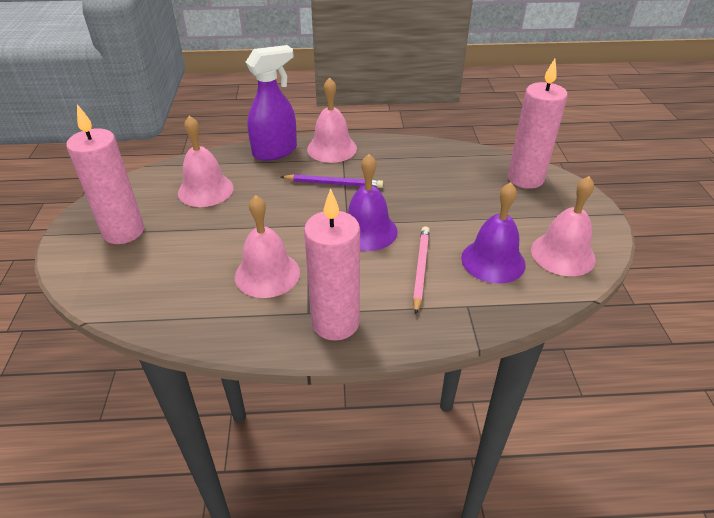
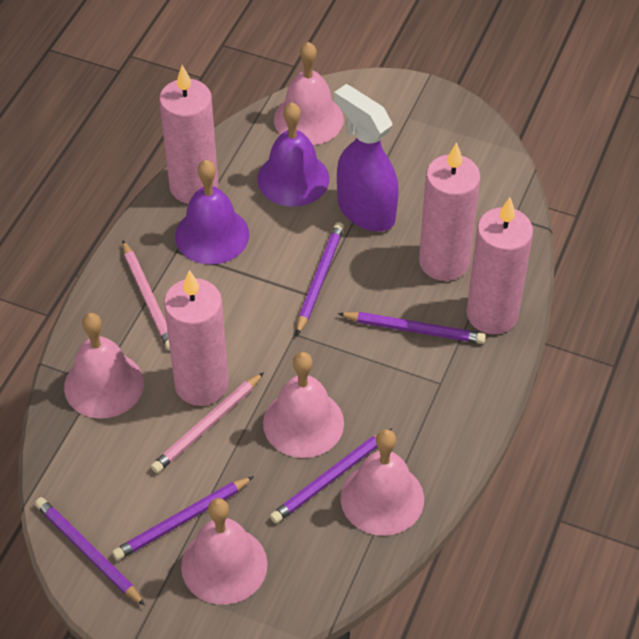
pink bell: [178,116,234,207] [235,195,300,298] [307,77,357,163] [531,176,596,276] = 4 -> [64,313,144,419] [181,498,268,605] [263,352,344,458] [274,42,344,145] [340,429,424,536] = 5
pink candle: [66,104,144,244] [304,188,360,341] [508,59,568,189] = 3 -> [159,65,218,204] [164,270,229,406] [419,142,480,281] [466,198,533,334] = 4
pink pencil: [413,226,430,314] = 1 -> [122,240,170,351] [151,372,264,473] = 2
purple pencil: [281,174,383,188] = 1 -> [35,497,145,606] [112,476,254,560] [270,428,392,523] [297,222,344,335] [338,312,486,344] = 5

